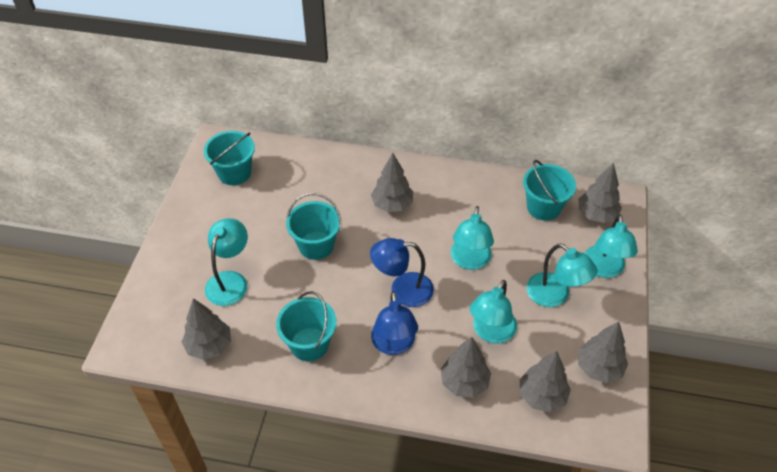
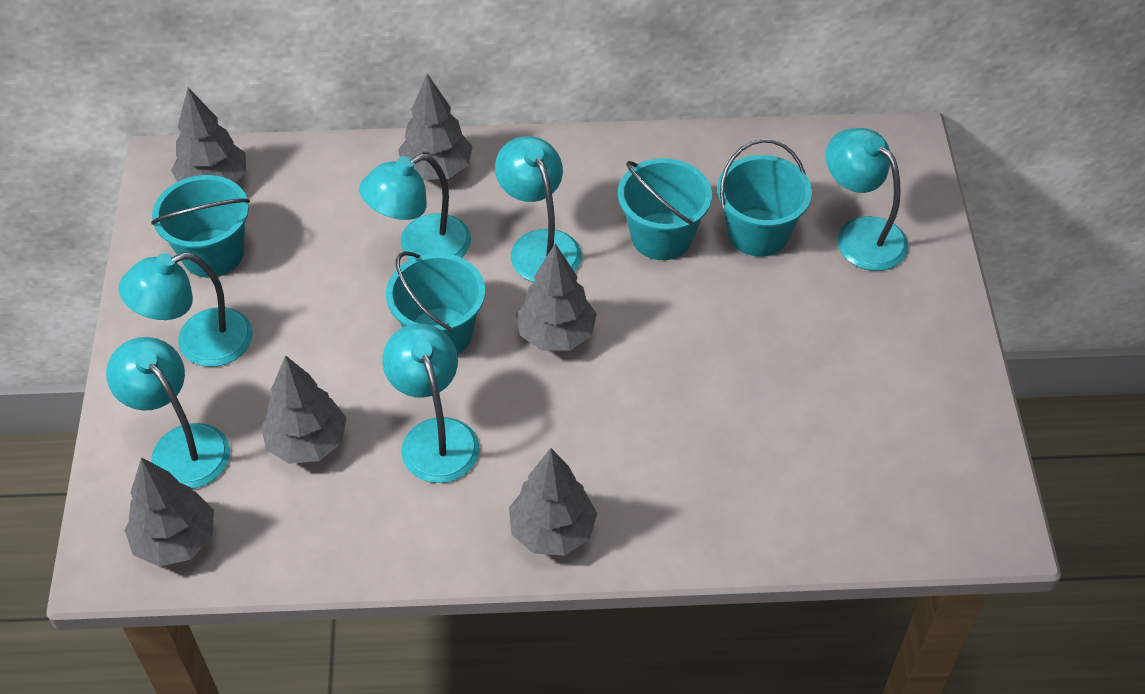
blue lamp: [370,238,434,307] [371,291,418,355] = 2 -> none = 0
turquoise lamp: [205,218,248,306] [451,206,494,270] [470,280,517,344] [527,243,597,307] [584,214,638,278] = 5 -> [106,337,230,489] [118,252,253,367] [359,154,471,259] [382,324,480,483] [495,136,582,282] [826,128,908,271] = 6

